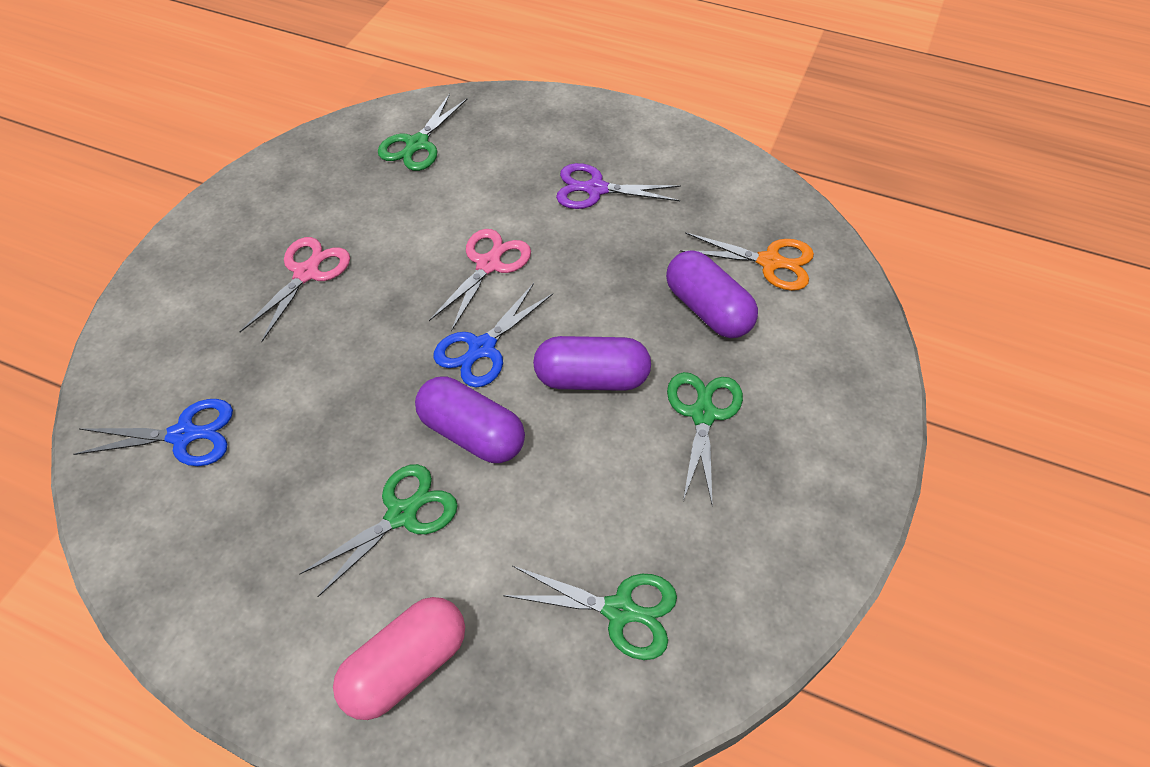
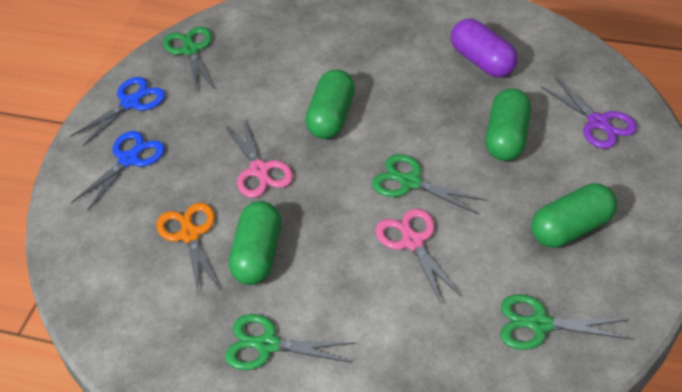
green capsule: none = 0 -> [229,201,281,285] [305,69,355,139] [486,88,531,161] [531,183,617,248] = 4
pink capsule: [333,597,465,720] = 1 -> none = 0
purple capsule: [415,377,525,463] [533,336,651,391] [666,250,758,338] = 3 -> [451,19,518,77] = 1

